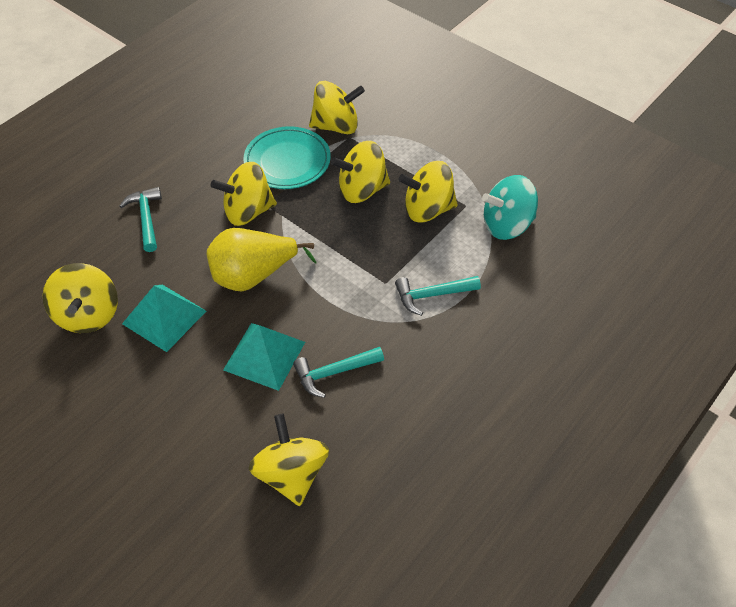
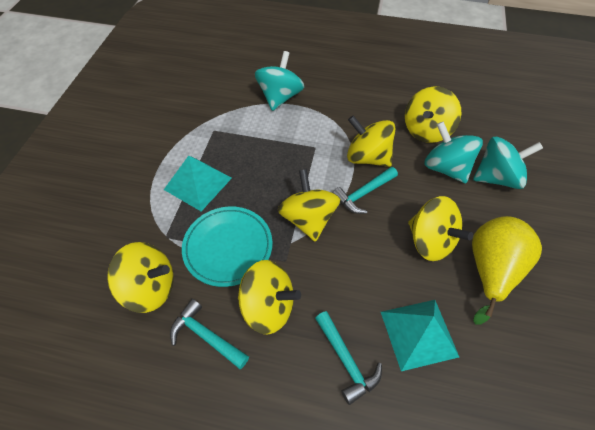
turquoise spinning top: [482,175,538,240] = 1 -> [255,51,304,111] [424,121,483,183] [473,137,543,189] = 3

